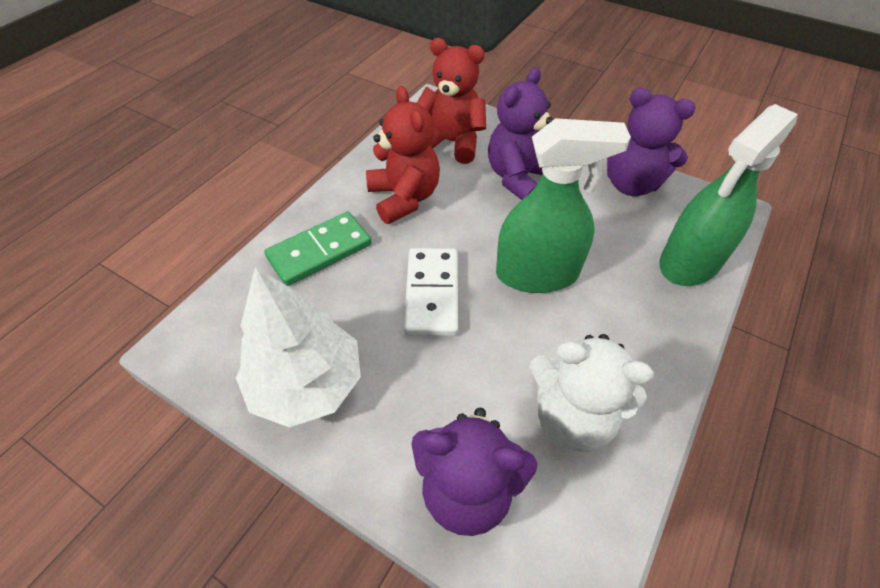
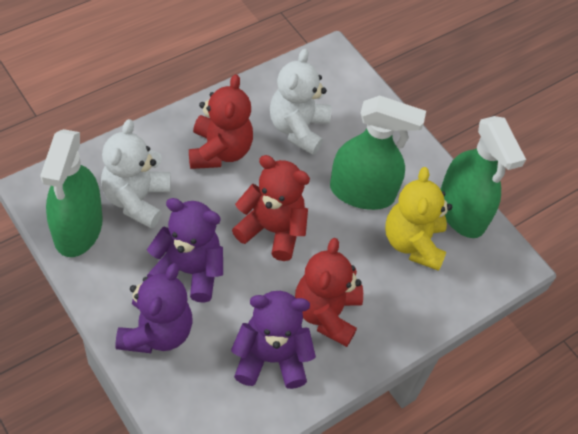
green domino: [264,212,372,286] = 1 -> none = 0
green spray bottle: [496,118,631,293] [660,104,798,286] = 2 -> [40,129,103,257] [330,95,426,210] [440,116,526,238] = 3
red teddy bear: [366,86,440,224] [417,38,486,164] = 2 -> [189,74,253,169] [232,155,310,261] [295,238,363,347] = 3
white domino: [404,248,458,336] = 1 -> none = 0
white teddy bear: [529,334,654,452] = 1 -> [101,119,171,229] [270,49,331,155] = 2
white tree: [236,266,361,427] = 1 -> none = 0
yellow teddy bear: none = 0 -> [385,167,452,271] = 1

